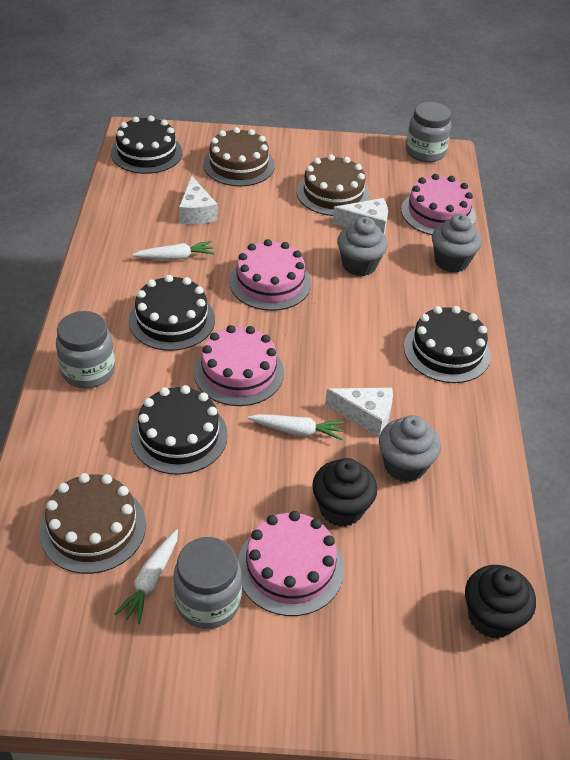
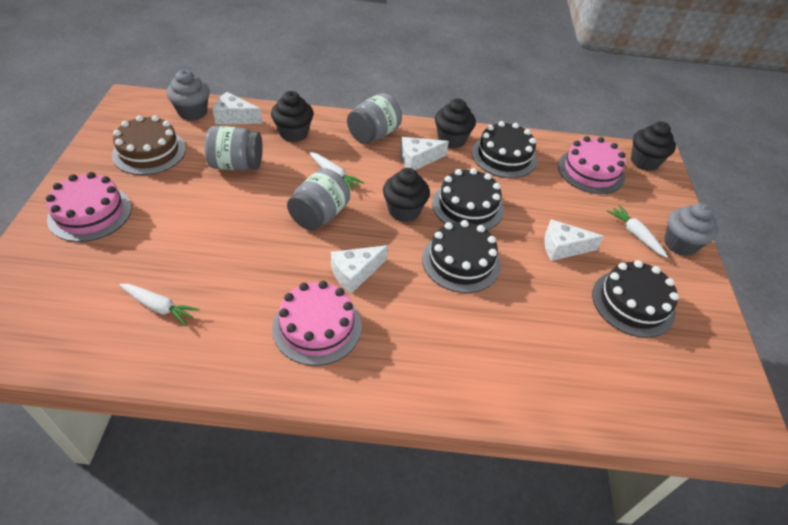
black cupcake: [312,458,377,527] [465,565,536,639] = 2 -> [271,91,314,142] [383,168,430,222] [435,99,476,148] [631,122,676,171] = 4
brown cake: [39,473,146,574] [203,127,275,186] [297,154,370,216] = 3 -> [112,115,186,175] = 1
grey cupcake: [337,217,388,276] [379,415,441,482] [432,214,482,273] = 3 -> [167,70,210,121] [664,203,718,256] = 2
pink cake: [194,325,284,406] [229,239,311,311] [237,511,344,616] [401,174,476,235] = 4 -> [46,172,132,242] [272,281,361,366] [558,136,626,194] = 3
white cheese: [179,176,218,224] [325,388,393,437] [332,198,388,234] = 3 -> [213,92,262,124] [331,245,388,294] [400,137,449,170] [544,219,604,261] = 4

